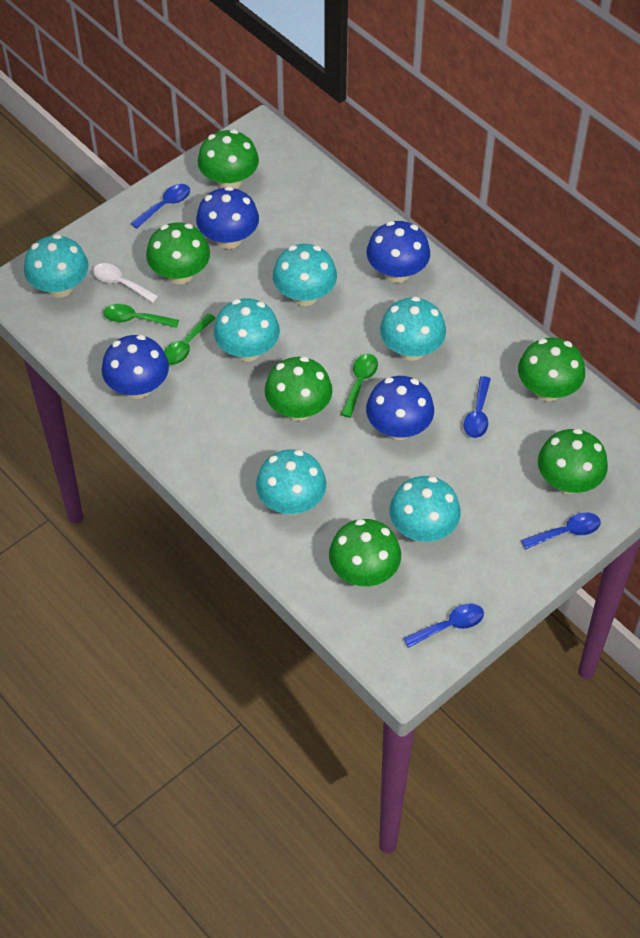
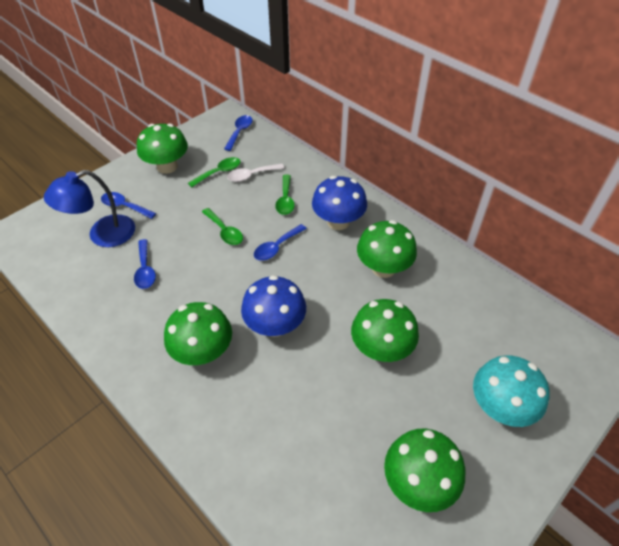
blue lamp: none = 0 -> [44,170,135,247] = 1
blue mushroom: [102,335,169,399] [196,186,259,249] [366,221,430,283] [366,376,434,440] = 4 -> [241,275,306,337] [312,176,367,230] = 2
green mushroom: [146,223,210,284] [197,129,259,189] [265,356,332,421] [329,519,401,586] [518,338,585,401] [538,428,608,494] = 6 -> [137,123,188,174] [164,302,232,365] [351,299,419,362] [357,220,417,278] [384,428,465,512] = 5
turquoise mushroom: [24,234,89,298] [214,298,280,361] [256,449,326,515] [273,244,337,306] [380,296,446,361] [390,476,461,542] = 6 -> [473,355,550,427] = 1

